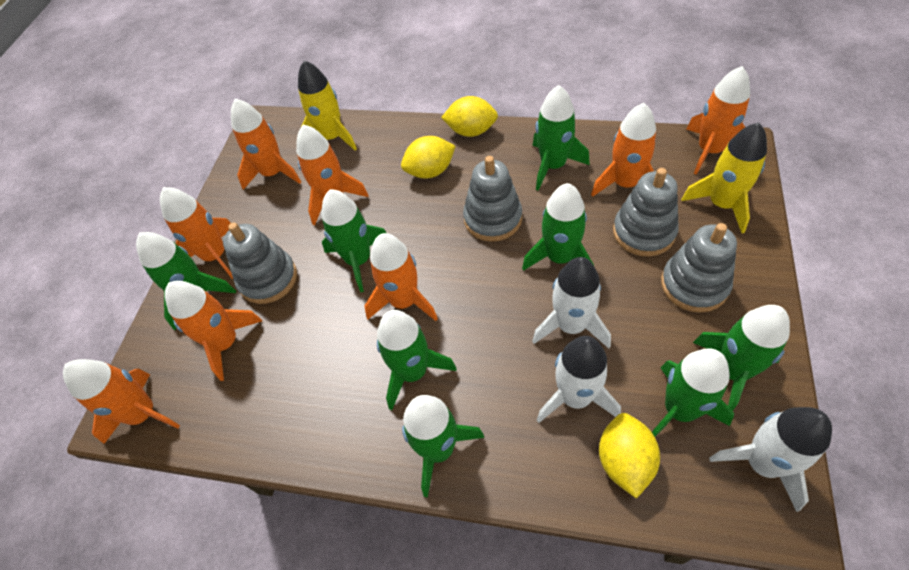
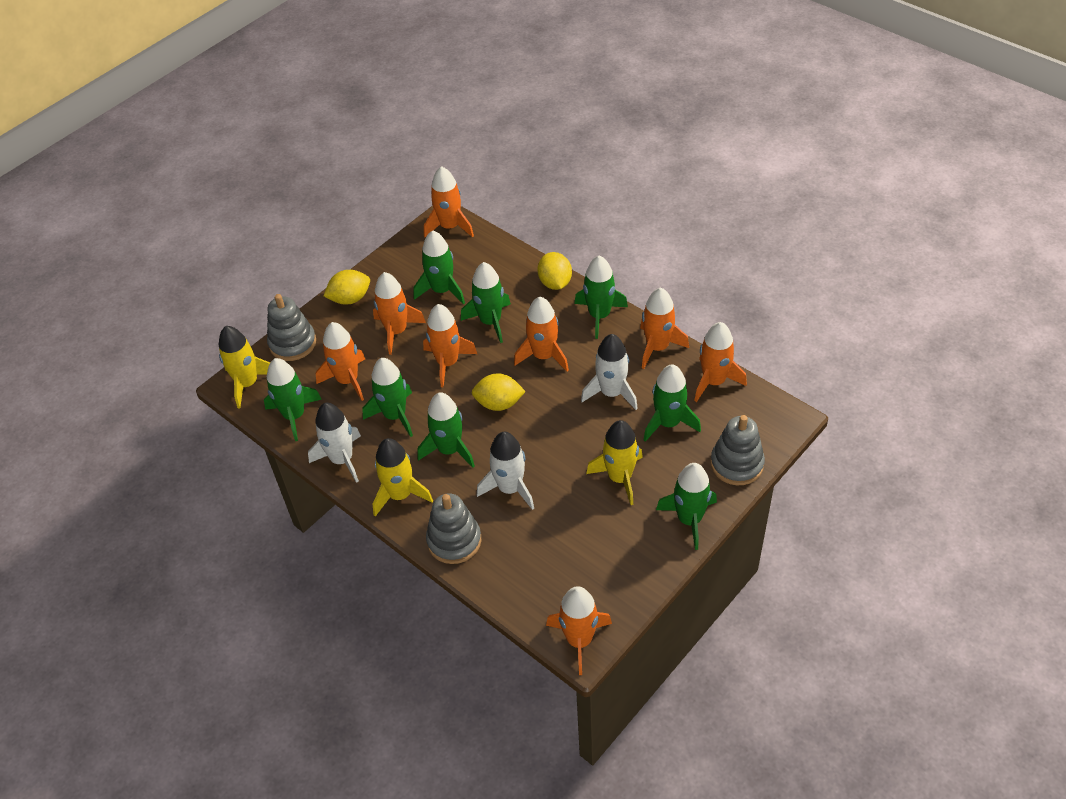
grey stacking toy: [223,222,297,304] [463,156,522,242] [613,168,679,256] [661,223,737,313] = 4 -> [267,294,316,361] [426,494,481,564] [710,415,765,485] = 3
yellow rocket: [298,60,357,151] [681,123,767,233] = 2 -> [219,326,270,408] [373,438,433,517] [586,420,643,505] = 3

